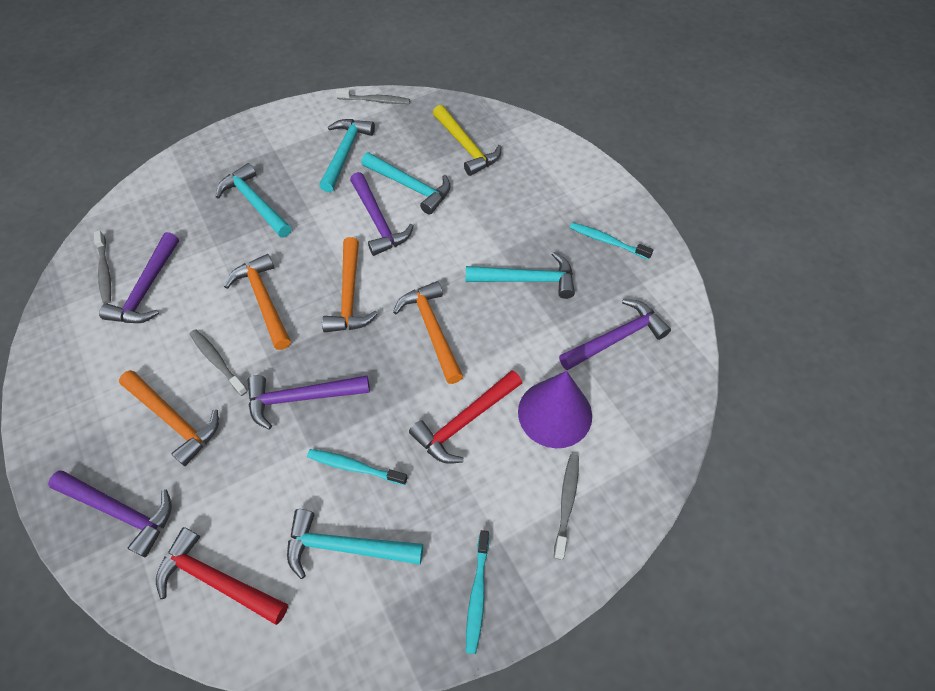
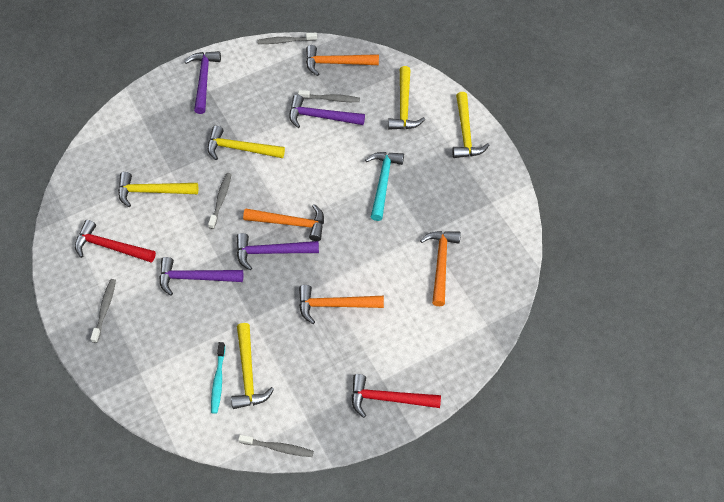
grey toothbrush: [94,230,111,304] [190,329,248,396] [336,88,410,104] [554,454,579,560] = 4 -> [90,279,116,343] [208,173,232,229] [238,435,314,457] [257,32,317,44] [298,90,360,102] = 5
purple cone: [518,371,592,448] = 1 -> none = 0
purple hammer: [48,471,172,558] [99,232,179,323] [248,375,370,430] [350,172,414,256] [559,299,671,370] = 5 -> [159,257,243,296] [185,51,221,114] [237,233,319,270] [289,95,365,128] = 4
turquoise hammer: [216,163,292,237] [287,509,423,579] [319,119,375,192] [362,153,451,215] [466,252,575,299] = 5 -> [365,152,404,221] = 1
turquoise toothbrush: [307,449,408,485] [466,530,489,654] [570,222,653,260] = 3 -> [211,342,225,414] = 1
yellow hammer: [433,105,501,176] = 1 -> [118,172,198,207] [208,126,285,160] [231,323,274,409] [388,66,425,130] [452,92,489,158] = 5

